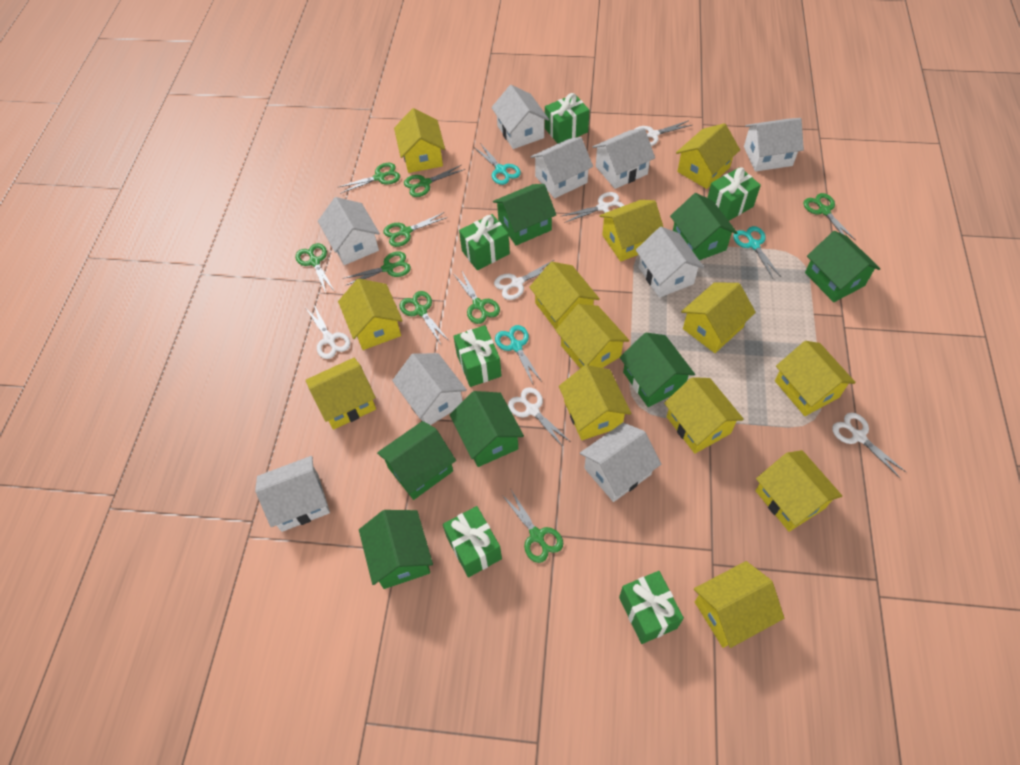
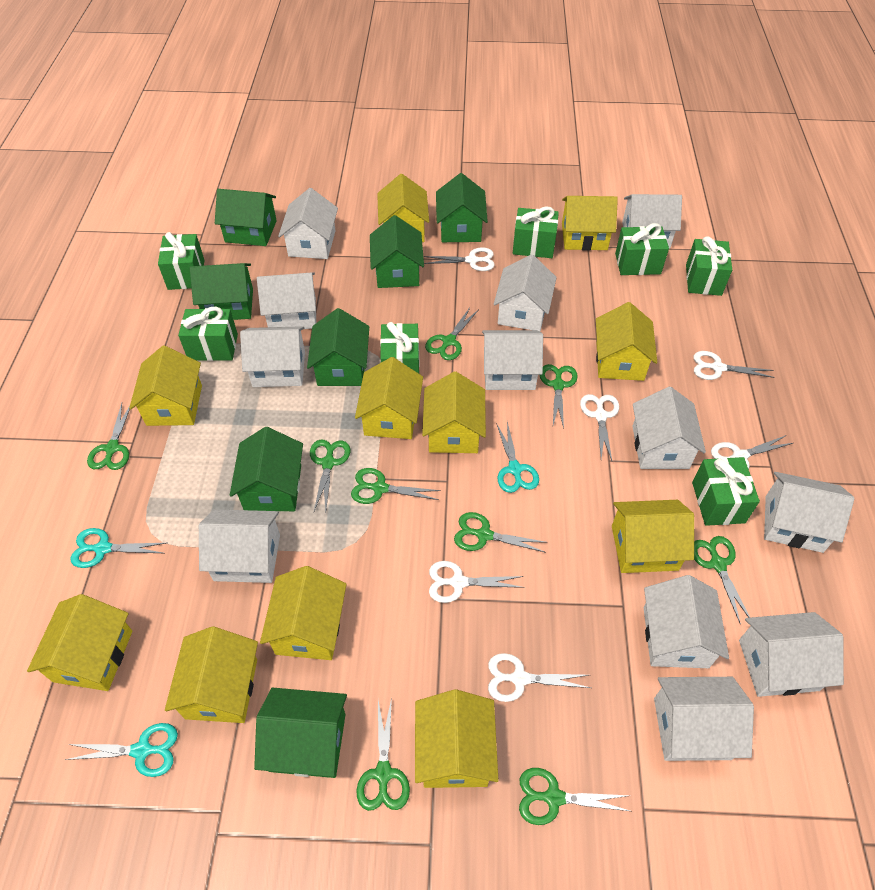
green gift: [443,506,502,577] [453,325,502,387] [459,214,510,270] [545,93,590,143] [619,571,684,644] [707,167,761,221] = 6 -> [158,232,204,290] [178,307,238,361] [380,322,420,373] [513,206,559,258] [615,223,669,275] [686,236,732,296] [692,457,760,526] = 7
white house: [255,456,330,532] [318,197,380,265] [392,353,467,425] [491,85,549,149] [531,137,593,198] [580,423,661,502] [593,128,655,189] [636,227,704,298] [744,118,804,172] = 9 -> [199,509,280,583] [240,326,305,387] [257,272,316,329] [278,188,338,259] [482,330,543,390] [494,254,557,332] [622,194,682,249] [633,387,706,469] [644,575,729,668] [654,677,754,761] [739,612,844,697] [764,472,854,553] = 12
yellow house: [306,358,376,430] [338,278,403,350] [394,108,445,173] [529,262,600,330] [555,304,629,368] [559,365,631,440] [599,200,663,262] [664,377,744,454] [676,123,740,189] [681,283,756,353] [694,561,784,648] [755,450,842,532] [775,341,856,416] = 13 -> [27,594,132,691] [129,345,202,426] [165,626,258,723] [260,566,347,660] [355,357,423,439] [377,174,429,242] [415,689,499,788] [422,371,486,453] [562,196,618,251] [596,302,657,381] [612,500,694,573] = 11

